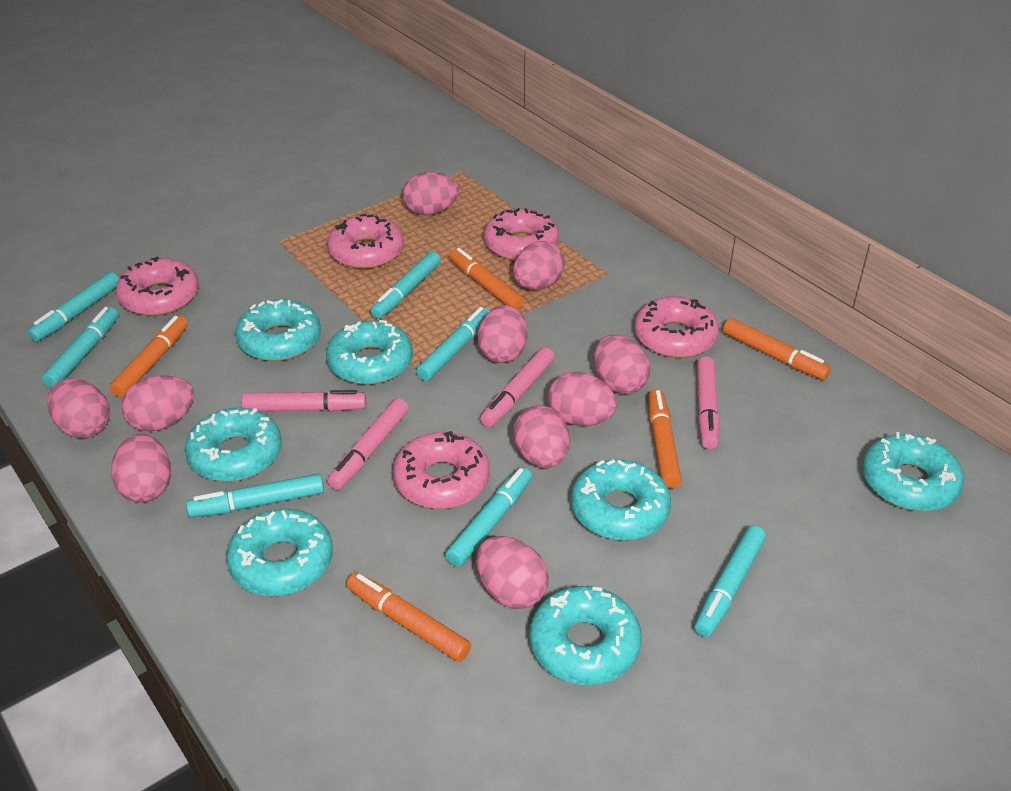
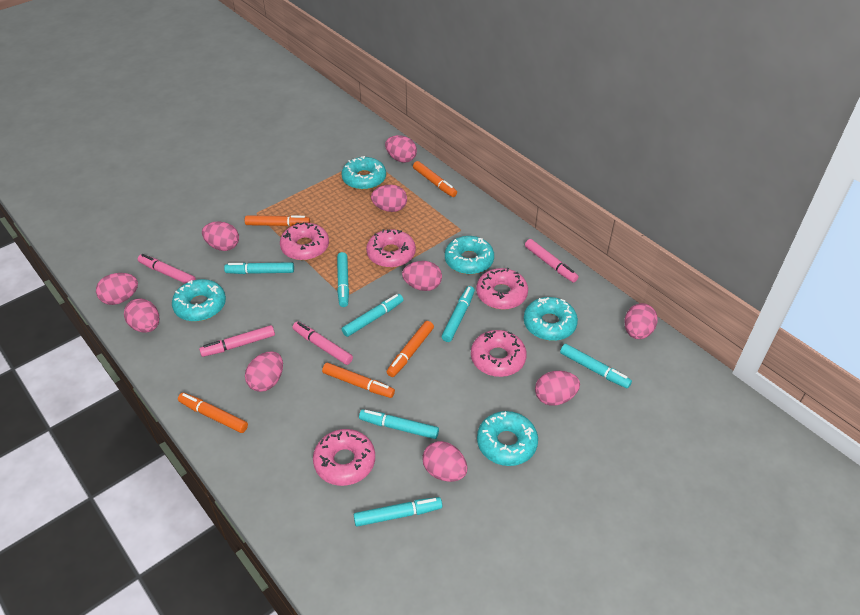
turquoise donut: [185,407,282,482] [227,509,333,596] [235,299,321,361] [326,320,413,385] [530,586,642,685] [571,459,671,540] [862,432,964,511] = 7 -> [172,279,226,322] [342,156,386,190] [445,236,494,274] [477,411,538,466] [524,297,578,341] = 5

